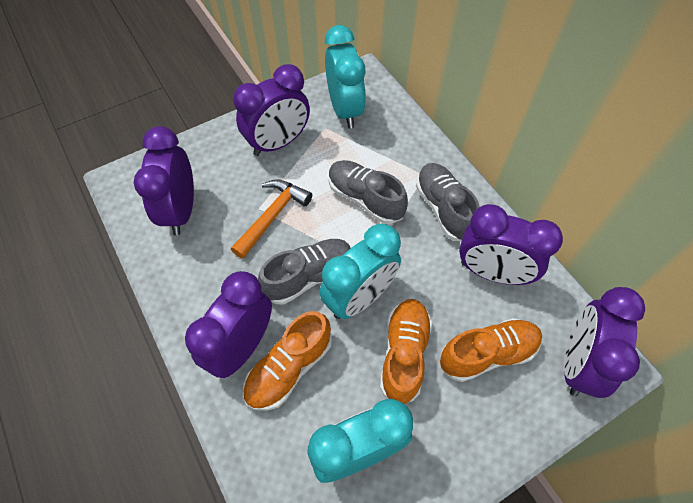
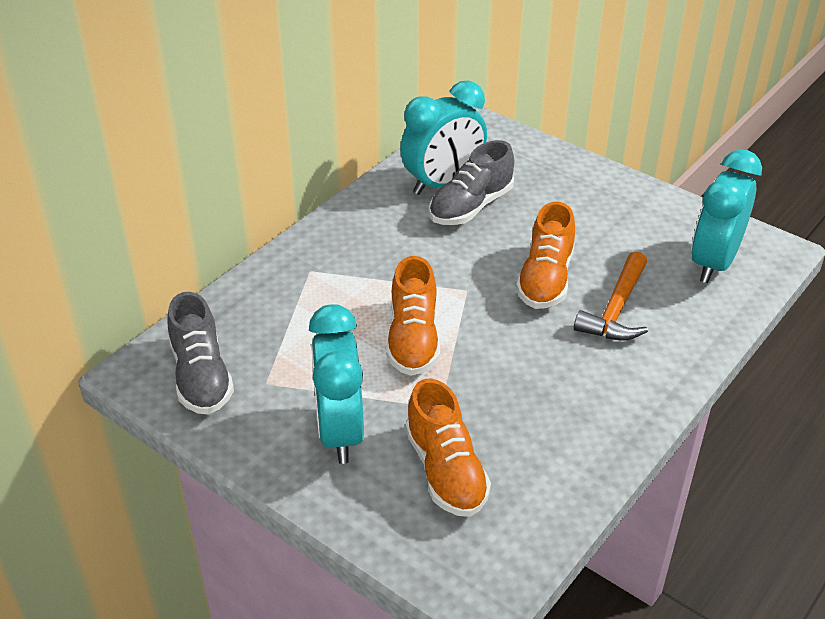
grey shoe: [258,239,352,305] [329,160,408,224] [416,163,480,241] = 3 -> [167,292,234,415] [429,140,514,225] = 2
purple clock: [134,126,194,235] [185,271,272,378] [233,64,310,156] [459,204,563,285] [564,287,645,398] = 5 -> none = 0

